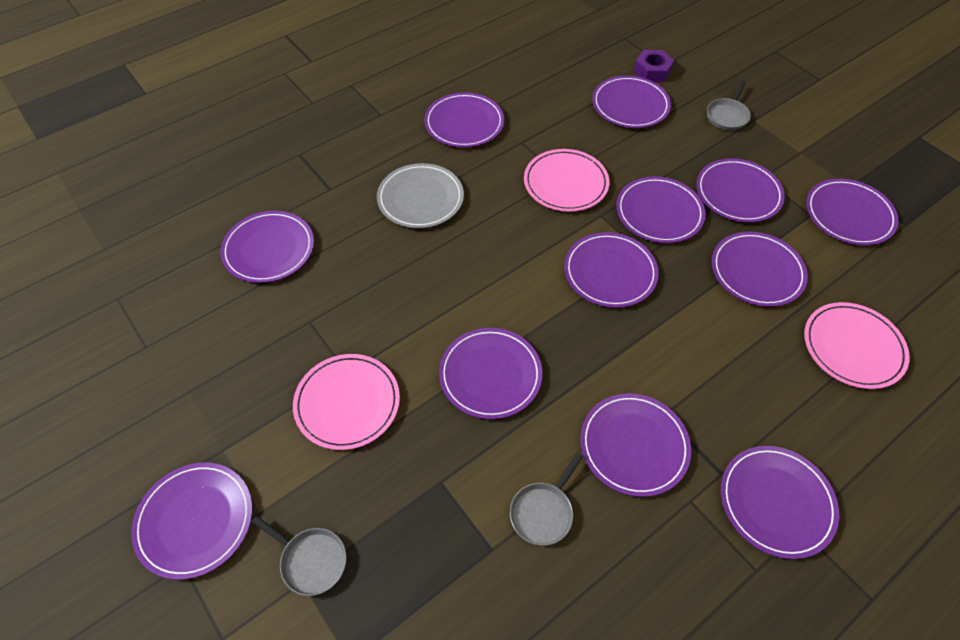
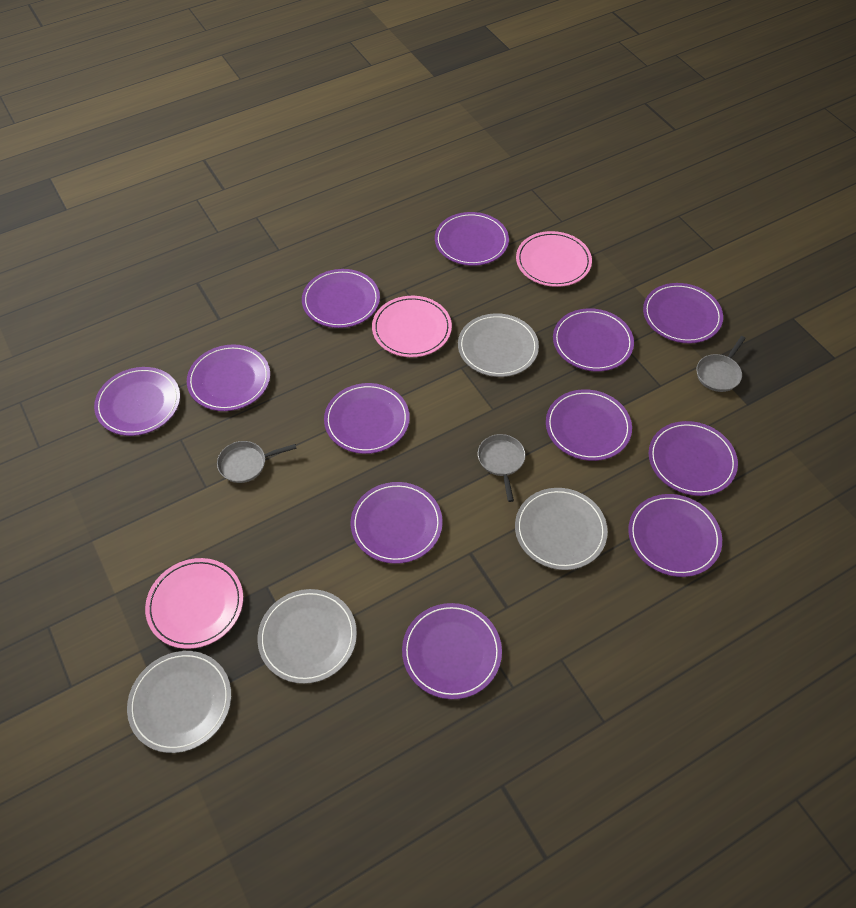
grey plate: [377,163,464,228] = 1 -> [127,651,231,753] [258,589,357,684] [458,313,539,377] [515,488,608,570] = 4
purple nut: [634,50,674,82] = 1 -> none = 0

